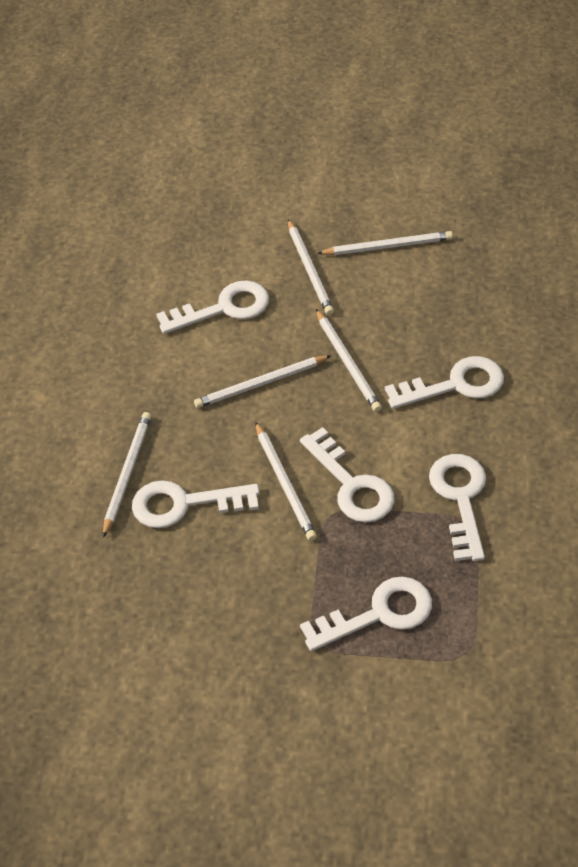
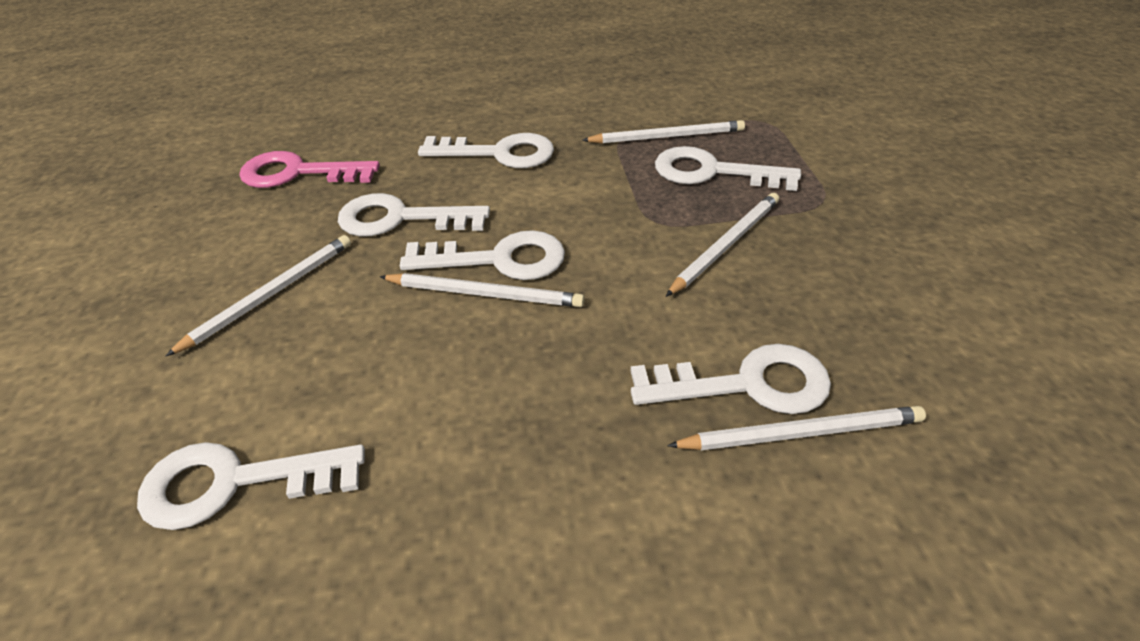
pink key: none = 0 -> [239,151,380,188] = 1
white pencil: [103,412,151,538] [194,355,331,408] [255,422,317,541] [288,219,334,315] [316,309,382,412] [317,231,453,255] = 6 -> [166,235,351,356] [380,273,585,307] [582,120,745,144] [666,193,779,297] [667,406,926,450] = 5

